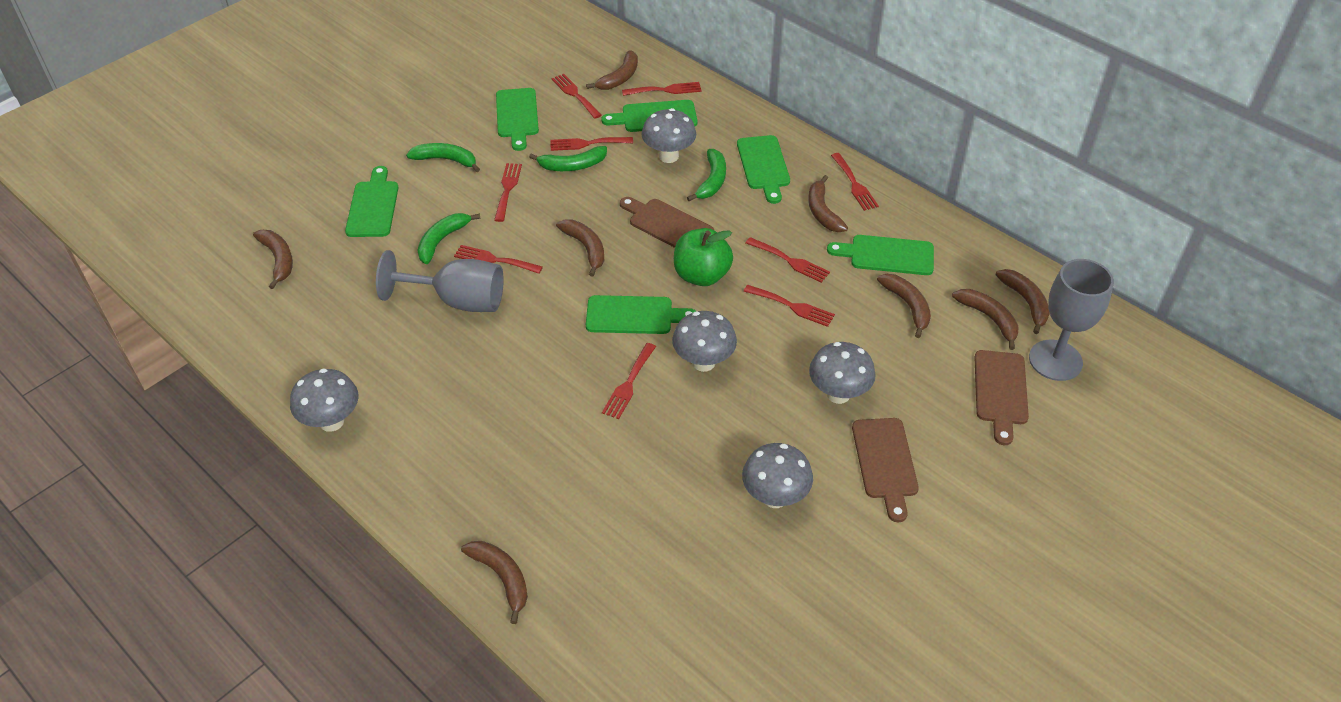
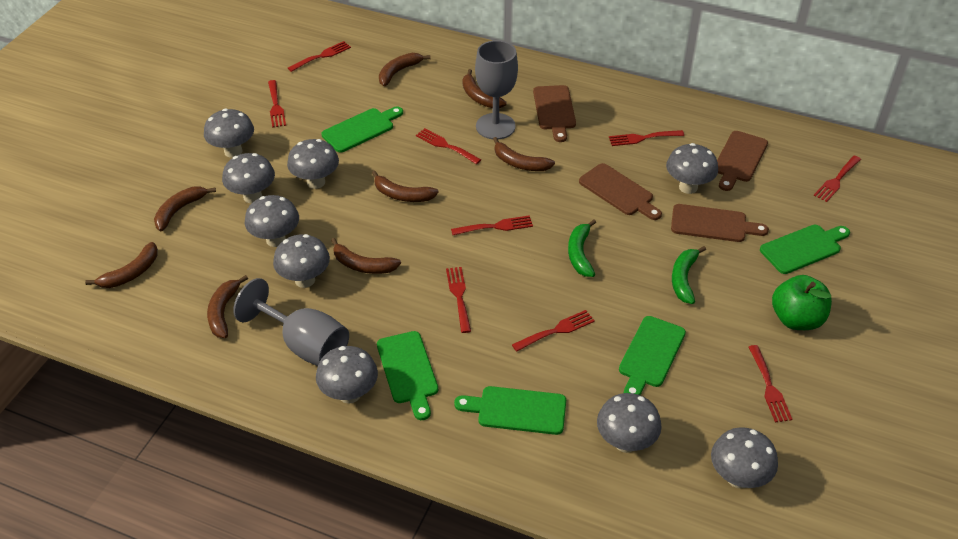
brown cutting board: [620,197,714,248] [852,418,919,522] [974,350,1029,445] = 3 -> [533,85,576,142] [579,163,662,220] [671,204,769,242] [717,131,768,191] = 4
green banana: [406,143,480,172] [417,213,481,264] [529,146,607,171] [687,149,726,201] = 4 -> [568,219,596,277] [672,246,706,304] = 2
green cutting board: [345,166,398,237] [496,88,539,151] [586,295,697,334] [601,100,697,132] [737,135,790,204] [827,235,934,275] = 6 -> [321,106,403,153] [377,331,438,420] [454,386,566,435] [619,316,686,395] [760,225,850,274] = 5
grey mushroom: [290,368,358,432] [642,108,696,163] [672,311,737,372] [742,443,813,508] [809,342,876,404] = 5 -> [204,109,254,158] [222,153,275,203] [245,195,299,247] [273,234,330,288] [287,139,339,189] [316,346,378,404] [597,393,662,453] [666,143,718,194] [711,427,778,488] = 9

